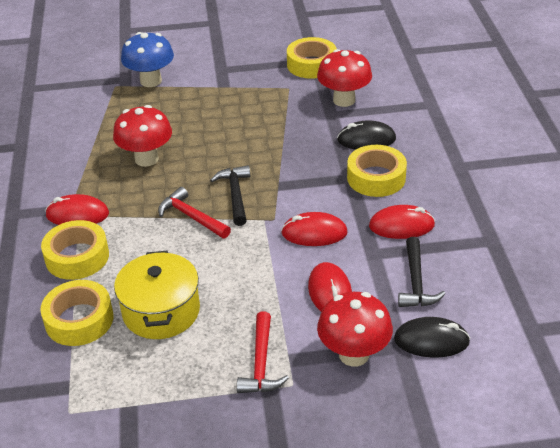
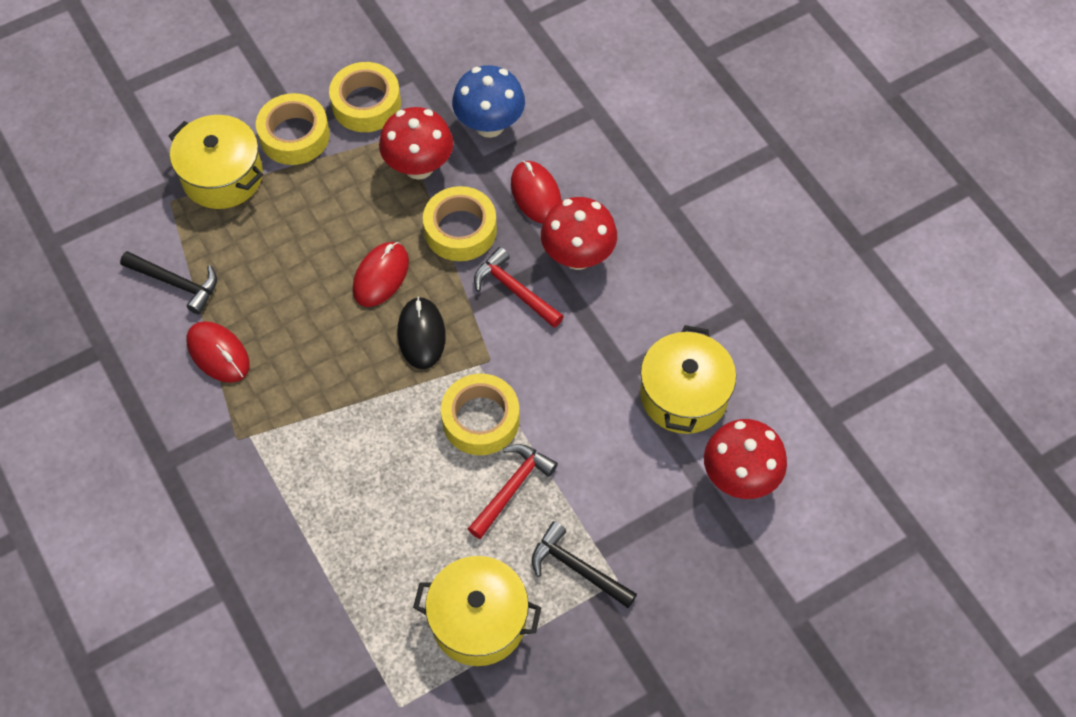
black mouse: [337,120,396,149] [394,317,470,358] = 2 -> [398,296,446,369] = 1
red mouse: [45,194,109,225] [281,212,348,246] [308,262,352,312] [369,205,435,239] = 4 -> [187,321,250,383] [353,242,409,307] [511,161,562,224] = 3
yellow pot: [114,251,200,339] = 1 -> [169,115,263,209] [413,556,542,666] [640,325,736,434] = 3

